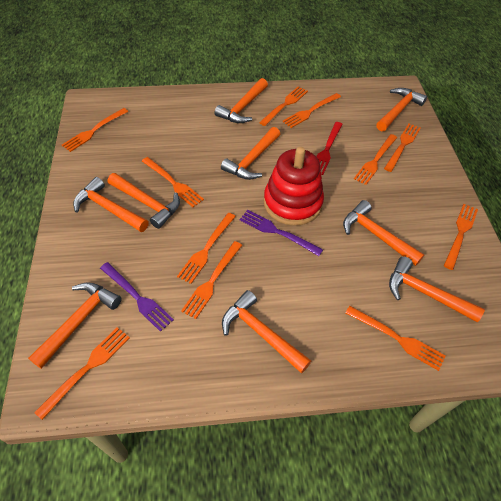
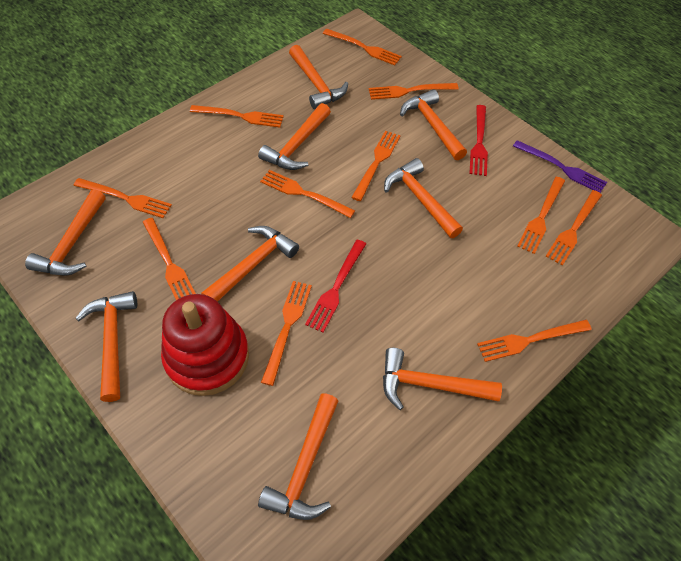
purple fork: [100,262,174,332] [240,210,323,256] = 2 -> [513,140,607,193] = 1
red fork: [316,122,343,175] = 1 -> [305,240,366,332] [469,105,488,176] = 2

